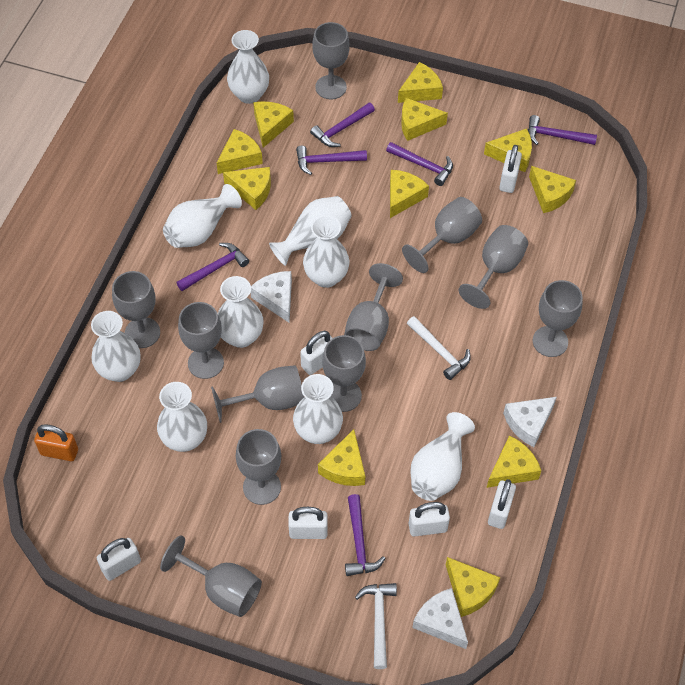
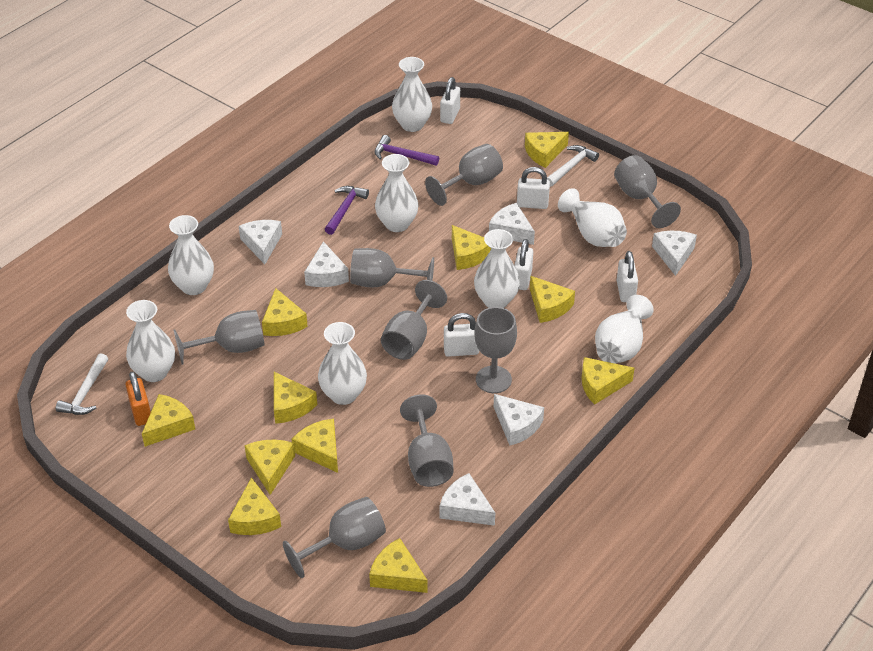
grey goblet: [112,271,160,348] [160,535,262,617] [178,302,224,379] [211,365,304,423] [236,429,281,505] [312,22,350,99] [322,335,366,412] [344,263,403,351] [402,197,482,273] [458,225,528,309] [533,280,583,357] = 11 -> [174,310,265,365] [283,497,386,578] [350,248,434,287] [381,280,447,360] [400,394,454,487] [425,144,503,206] [474,307,517,393] [614,155,681,228] = 8
purple hammer: [176,243,249,291] [296,146,367,175] [310,103,375,147] [345,494,385,576] [386,142,453,186] [528,115,597,145] = 6 -> [325,186,369,235] [375,135,439,166] = 2
white cheese: [250,271,292,323] [412,588,468,649] [503,397,557,447] = 3 -> [239,220,282,264] [304,241,349,287] [440,473,495,526] [489,203,535,245] [494,394,544,445] [652,231,697,276] = 6
white padlock: [97,538,141,581] [288,507,328,539] [300,331,332,375] [409,502,450,537] [488,479,516,529] [499,145,522,193] = 6 -> [440,77,460,124] [444,313,479,357] [514,239,533,290] [517,167,550,209] [617,251,638,302] = 5
white vase: [91,311,141,382] [157,382,207,452] [163,184,242,248] [218,276,264,348] [227,30,269,104] [269,196,352,266] [293,374,343,444] [303,215,349,288] [411,412,475,501] = 9 -> [126,300,175,382] [168,215,214,295] [318,322,367,405] [375,154,418,232] [392,57,432,132] [474,229,520,308] [558,188,627,247] [595,295,654,364] = 8

